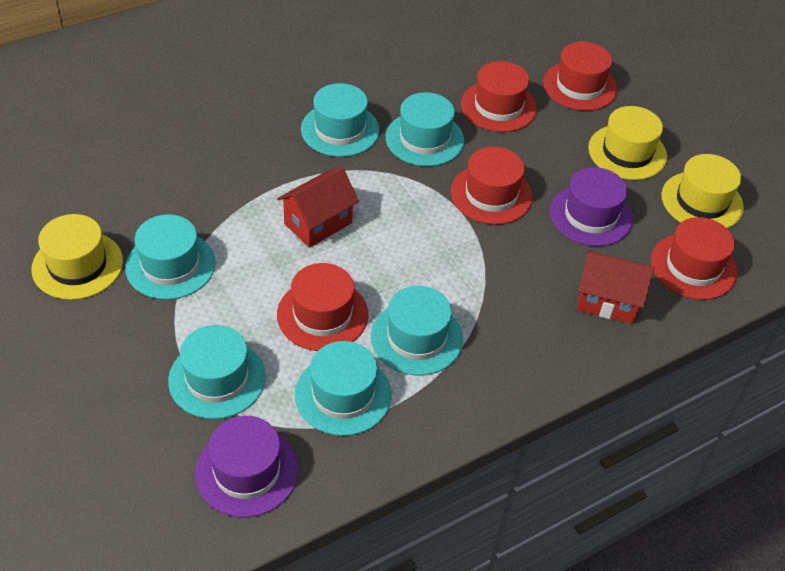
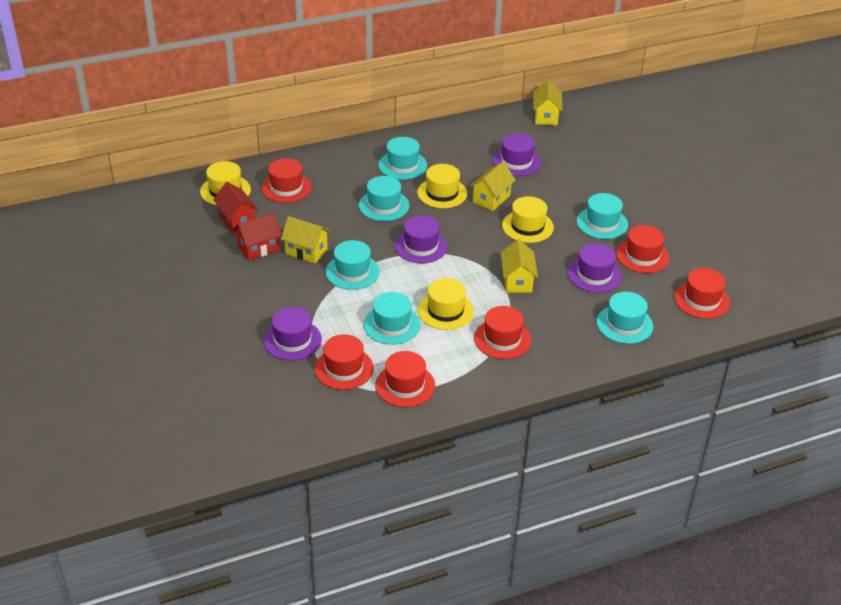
purple hat: [195,416,299,517] [550,167,633,246] = 2 -> [264,307,322,361] [395,216,448,263] [493,133,541,176] [568,243,622,293] = 4
red hat: [277,263,368,351] [451,147,533,225] [461,61,537,132] [543,42,618,111] [651,217,737,300] = 5 -> [261,158,312,203] [314,334,374,390] [375,351,435,407] [474,306,531,359] [616,225,670,273] [674,268,730,319] = 6
yellow hat: [31,214,123,300] [588,106,667,180] [661,154,744,229] = 3 -> [200,161,251,206] [417,164,467,208] [418,278,474,330] [502,196,554,243] = 4
yellow house: none = 0 -> [281,216,331,264] [470,162,516,211] [501,239,538,293] [533,80,563,125] = 4

